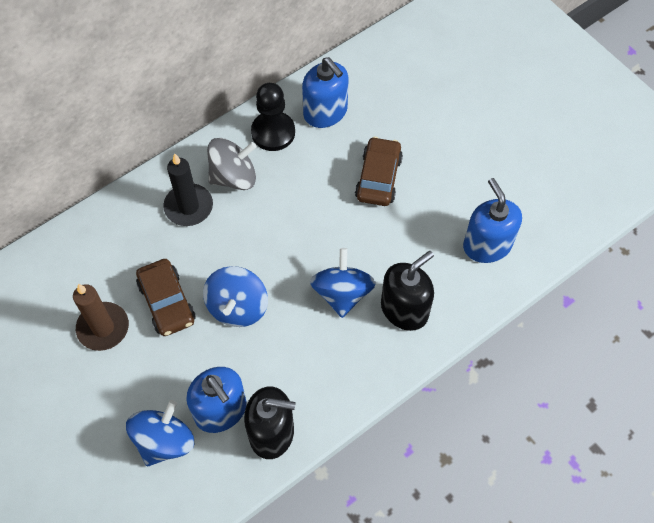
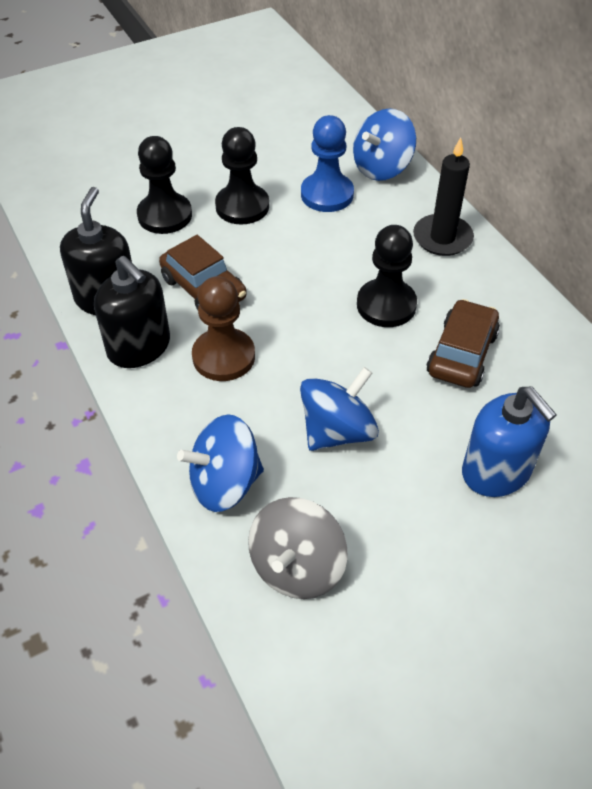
black pawn: [251,83,295,151] = 1 -> [137,136,192,234] [215,127,269,225] [357,225,417,327] = 3
blue pawn: none = 0 -> [301,115,354,212] = 1
blue soap dispenser: [186,367,247,433] [302,57,348,128] [463,178,522,263] = 3 -> [462,387,557,497] = 1
brown candle: [73,284,129,351] = 1 -> none = 0
brown pawn: none = 0 -> [192,276,255,381] = 1

